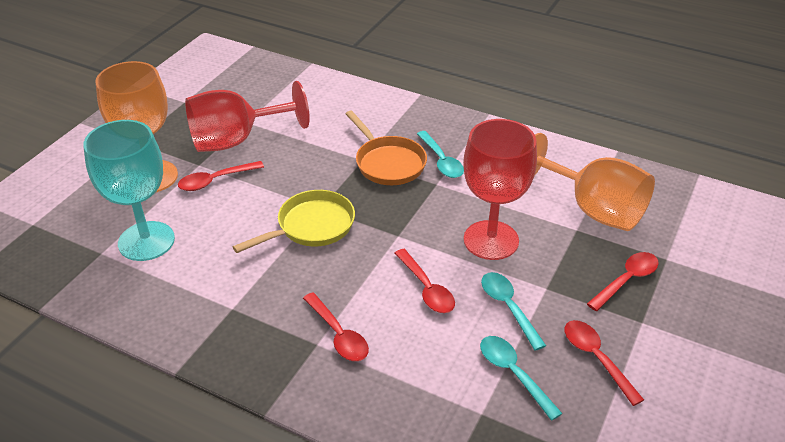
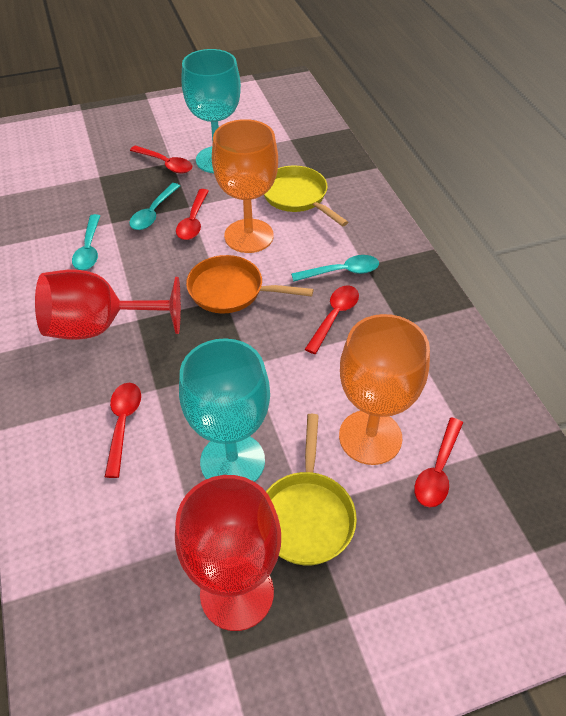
turquoise goblet: [83,120,175,261] = 1 -> [179,338,270,482] [181,49,241,173] = 2
yellow pan: [233,190,355,253] = 1 -> [264,166,348,226] [266,414,357,565] = 2

